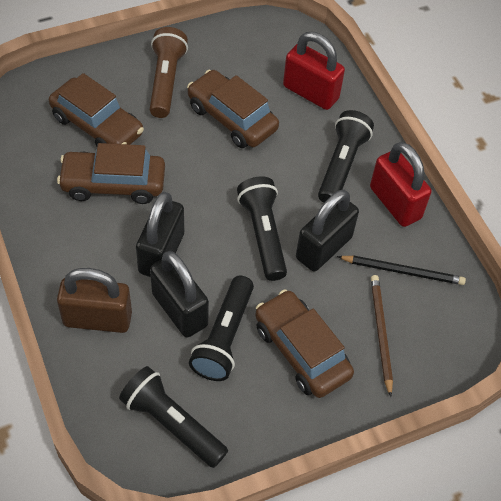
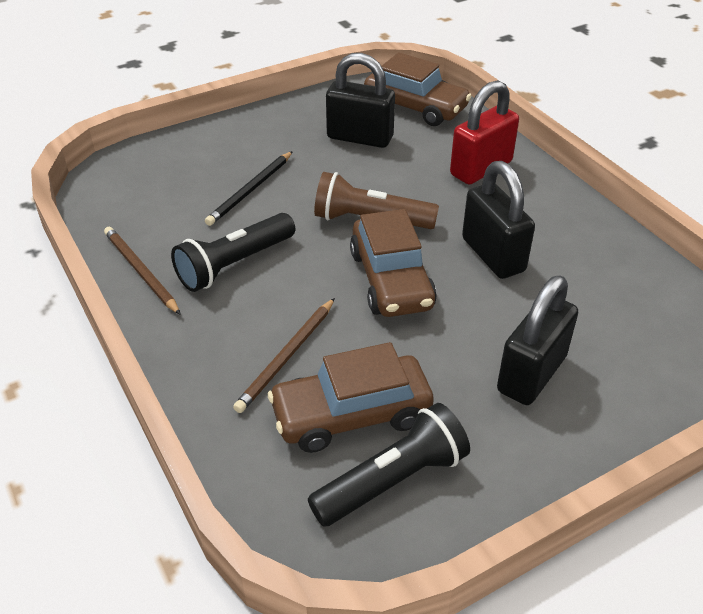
black flashlight: [119,366,228,468] [189,276,254,381] [237,176,287,281] [318,110,374,203] = 4 -> [171,213,295,292] [308,403,470,527] = 2
brown car: [49,73,144,146] [57,143,165,204] [187,70,279,148] [255,289,354,398] = 4 -> [268,342,434,453] [350,209,437,317] [364,52,472,126] = 3
brown padlock: [57,268,132,333] = 1 -> none = 0
brown pencil: [371,275,393,397] = 1 -> [104,227,181,315] [233,298,335,413] = 2
red padlock: [283,32,345,110] [370,142,431,227] = 2 -> [450,80,519,185] = 1

